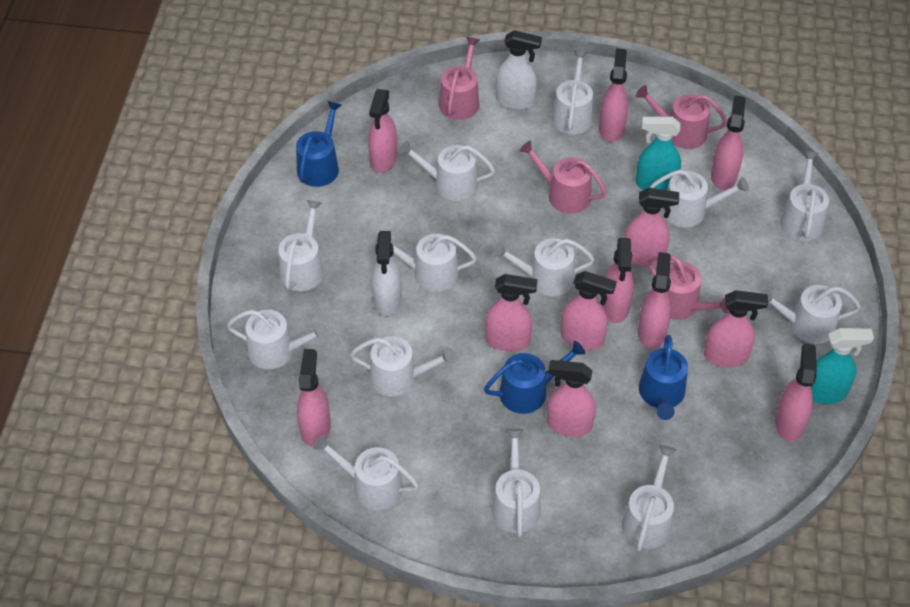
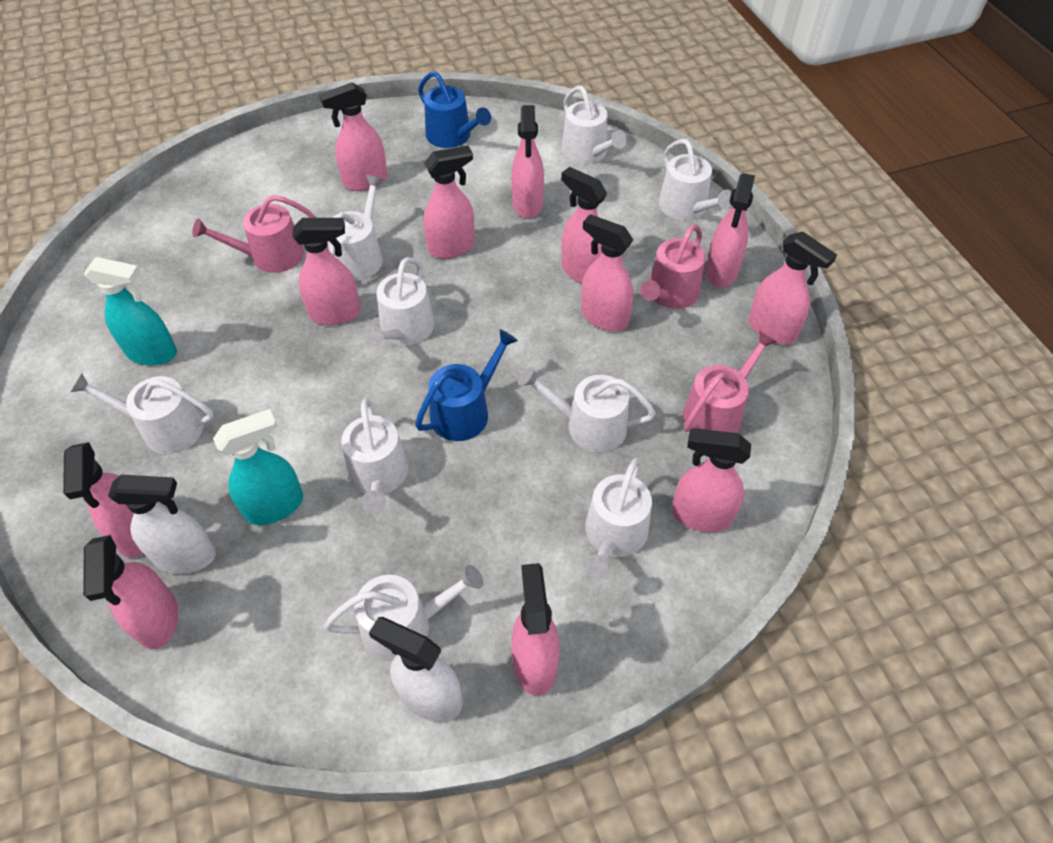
blue watering can: [296,101,341,187] [484,341,585,414] [639,335,688,420] = 3 -> [415,329,518,441] [418,71,491,148] = 2
pink watering can: [439,37,480,120] [519,141,607,214] [636,85,728,149] [648,255,729,320] = 4 -> [192,195,316,273] [641,224,705,309] [682,331,777,433] = 3
white watering can: [227,310,328,369] [278,200,324,291] [313,435,419,510] [350,336,456,397] [375,234,477,292] [399,141,495,201] [492,428,541,538] [493,238,594,296] [552,50,593,134] [622,445,676,552] [649,170,749,227] [761,285,861,344] [780,151,829,241] = 13 -> [70,373,214,454] [324,565,483,662] [328,175,384,281] [341,398,409,514] [363,257,434,347] [519,367,656,452] [562,86,627,164] [584,457,652,579] [659,139,732,220] = 9

